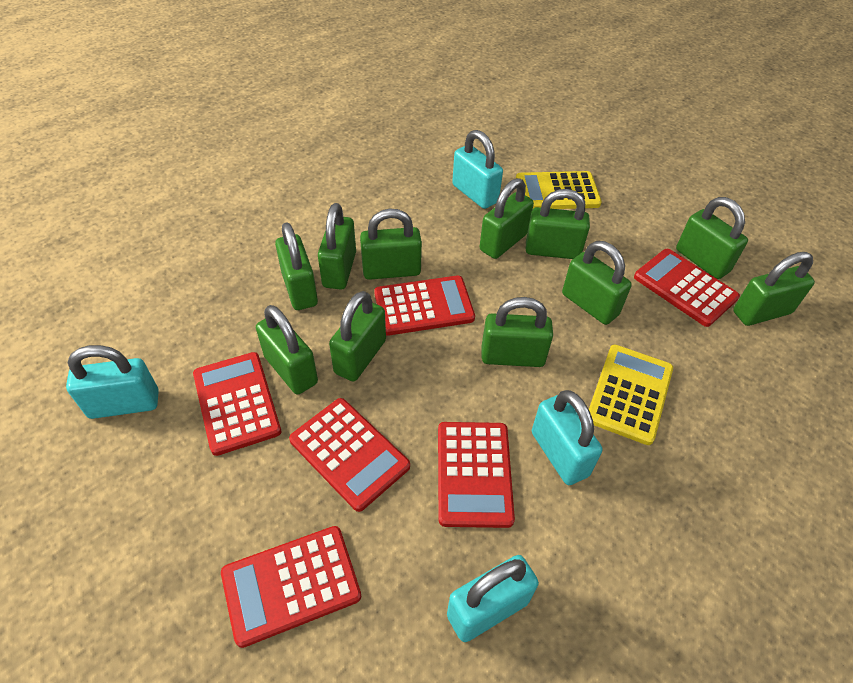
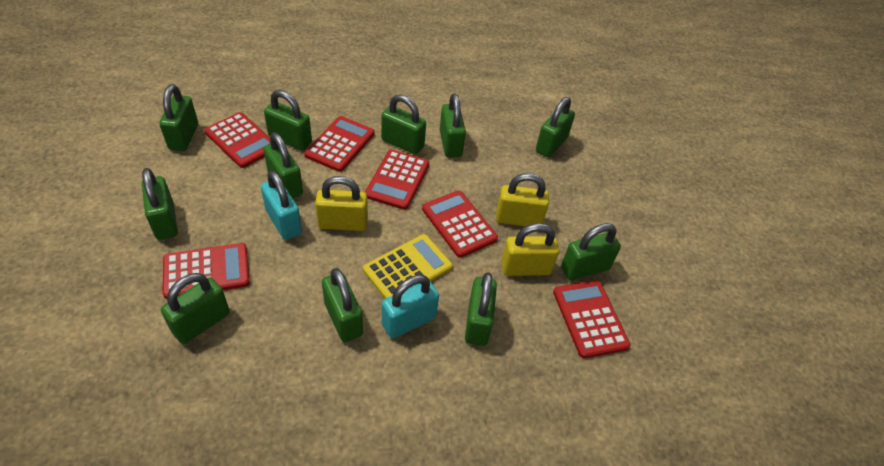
turquoise padlock: [66,345,159,419] [447,555,539,642] [452,130,503,209] [532,390,602,485] = 4 -> [261,170,302,240] [382,275,439,339] = 2
yellow calculator: [516,171,602,209] [589,345,673,445] = 2 -> [363,234,453,299] = 1
yellow padlock: none = 0 -> [315,176,368,231] [496,173,549,226] [501,223,559,276] = 3

